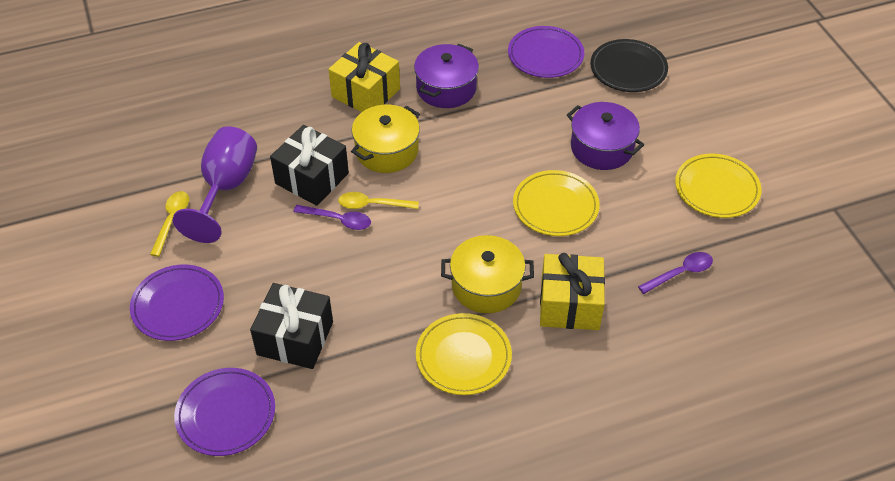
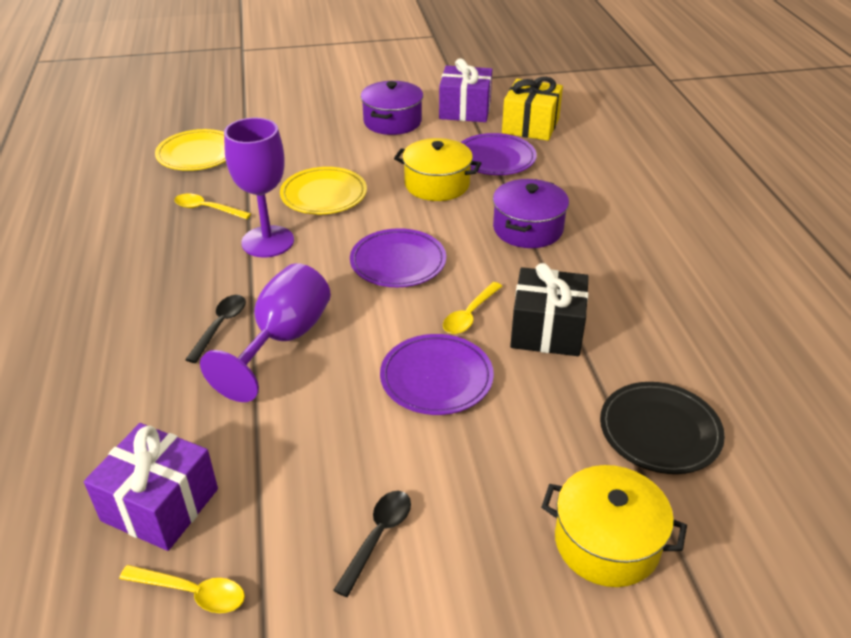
black gift: [250,283,333,369] [270,125,349,206] = 2 -> [510,263,589,356] = 1
black spoon: none = 0 -> [185,295,246,363] [333,491,411,597] = 2
purple gift: none = 0 -> [84,423,218,551] [439,58,492,122] = 2
purple goblet: [173,126,257,243] = 1 -> [200,263,331,402] [224,118,294,257] = 2
purple spoon: [293,205,371,230] [638,252,713,294] = 2 -> none = 0
yellow gift: [328,42,400,112] [540,253,605,330] = 2 -> [502,77,563,141] = 1
yellow plate: [416,313,512,395] [513,170,600,236] [675,154,762,218] = 3 -> [155,129,226,171] [280,167,367,214] = 2
yellow spoon: [150,191,189,257] [338,192,419,209] = 2 -> [119,565,245,613] [174,194,251,219] [443,282,502,334] = 3

